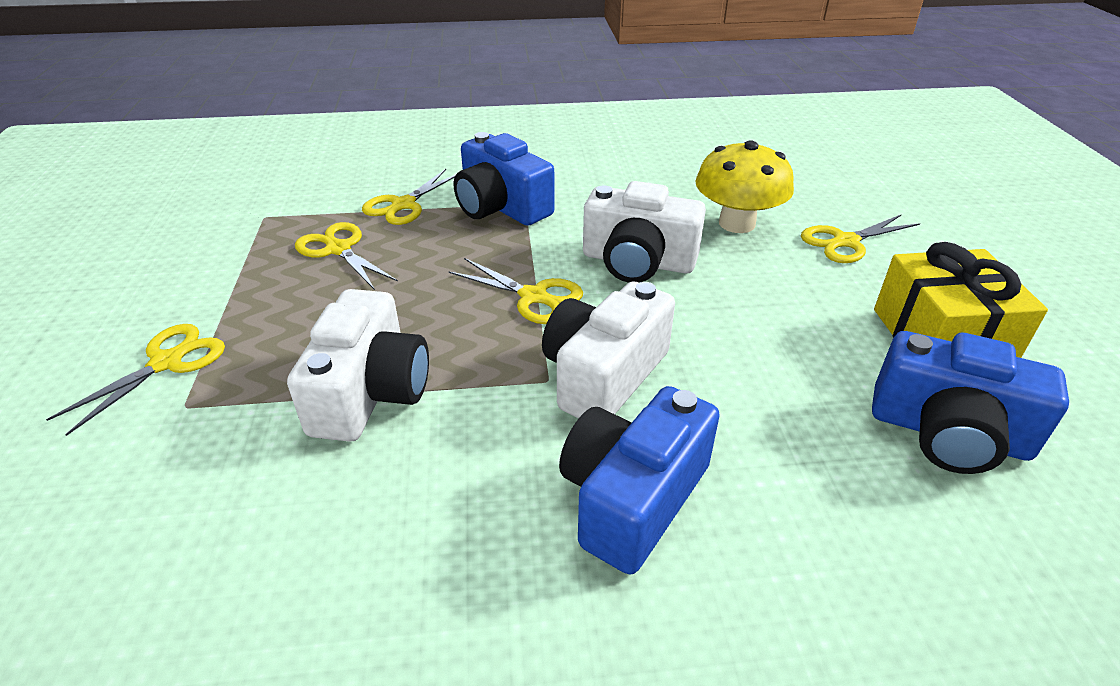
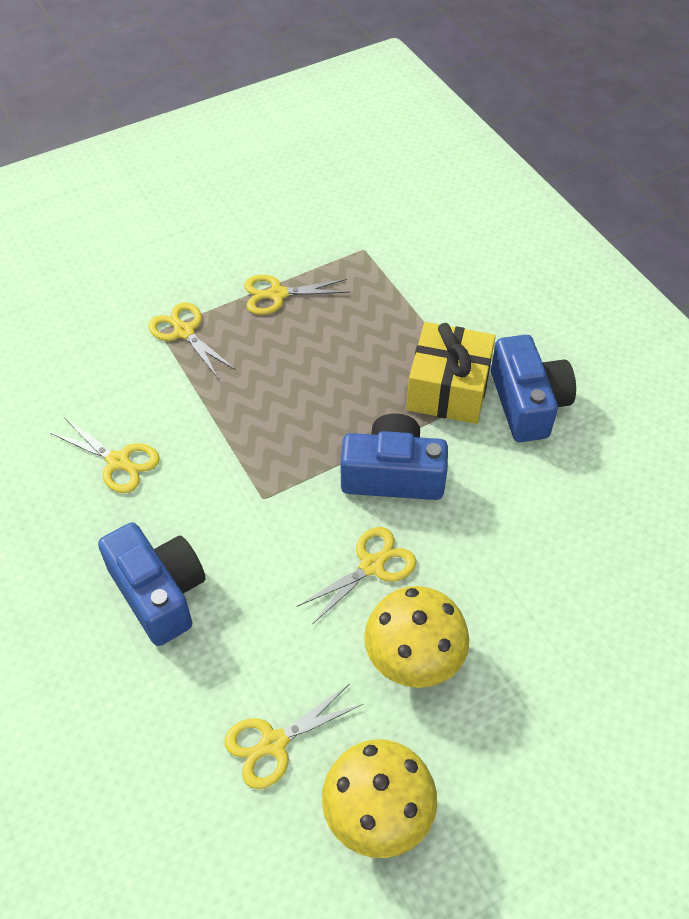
white camera: [287,289,429,442] [542,281,675,418] [583,181,706,283] = 3 -> none = 0
yellow mushroom: [695,140,794,233] = 1 -> [322,739,437,858] [364,586,469,688] = 2

